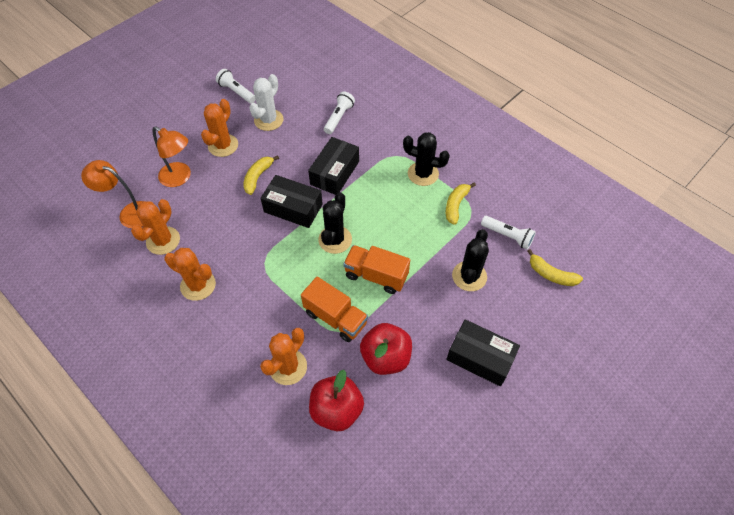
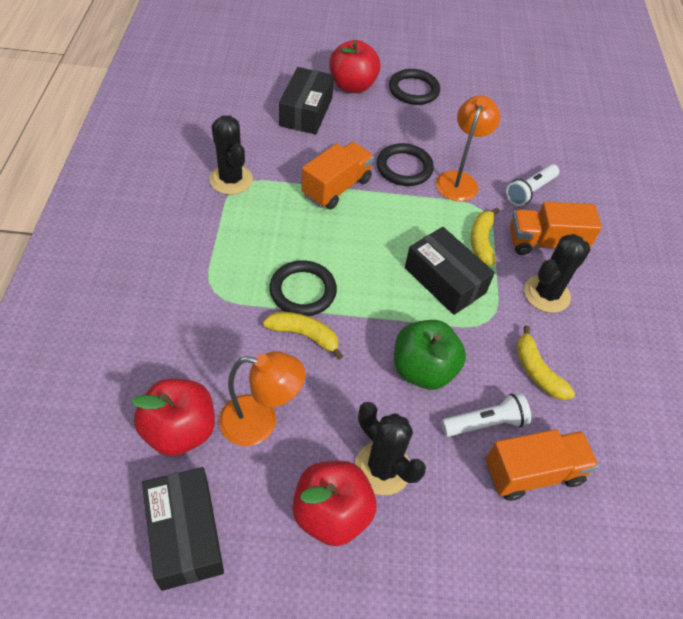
black ring: none = 0 -> [269,260,337,316] [377,143,434,186] [389,69,440,105] = 3
green apple: none = 0 -> [394,320,466,390] = 1
orange cactus: [131,199,180,255] [165,248,216,301] [201,99,238,157] [260,328,307,385] = 4 -> none = 0
orange truck: [301,276,368,342] [343,245,410,294] = 2 -> [301,142,374,210] [486,429,599,501] [510,202,602,255] = 3
red apple: [309,370,364,431] [360,323,412,375] = 2 -> [131,378,215,456] [292,461,377,546] [329,40,381,93] = 3
white cactus: [249,74,284,131] = 1 -> none = 0
white flashlight: [216,69,256,103] [324,91,355,134] [481,216,536,249] = 3 -> [441,393,531,437] [506,164,559,206] = 2

